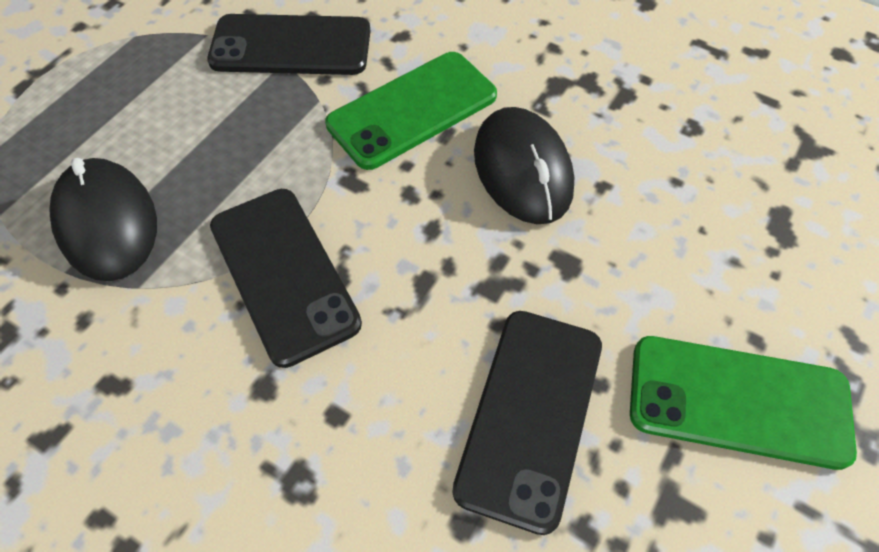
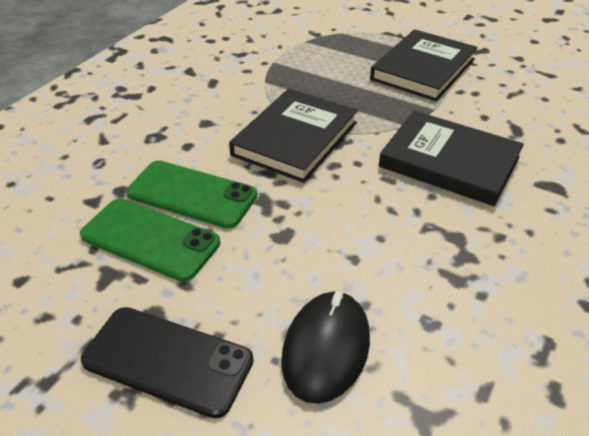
black book: none = 0 -> [229,89,358,183] [370,29,478,101] [379,111,524,206] = 3
black mouse: [49,158,157,281] [474,107,574,224] = 2 -> [281,291,370,404] = 1
black phone: [207,14,370,75] [210,189,362,368] [452,311,602,535] = 3 -> [81,307,253,418] = 1

